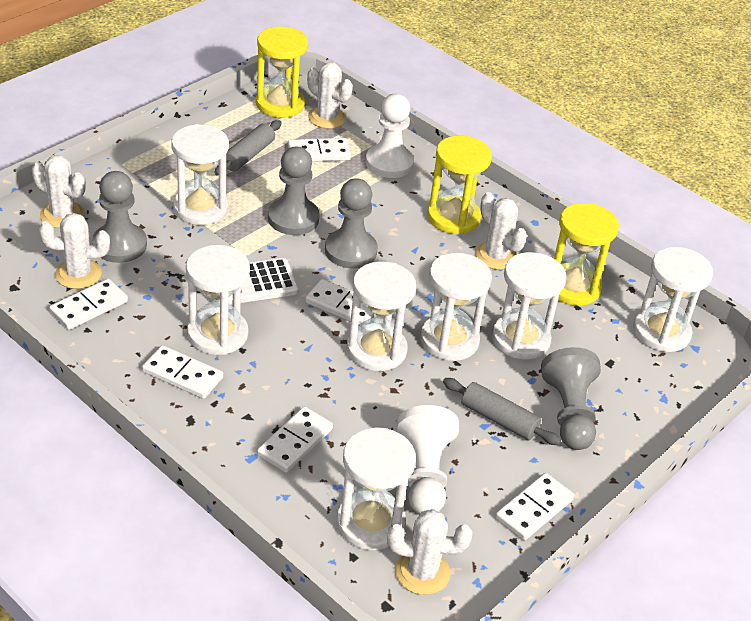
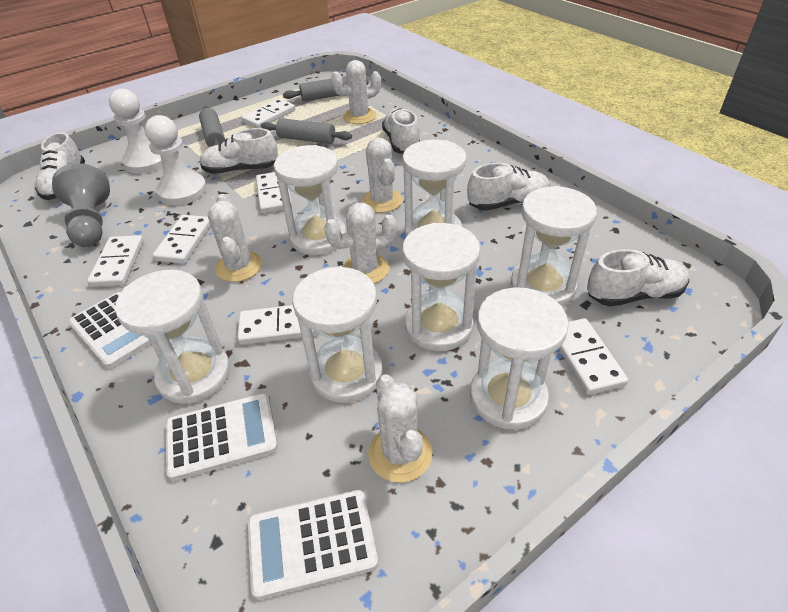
grey pawn: [92,171,147,263] [268,147,320,235] [325,178,378,268] [541,347,601,450] = 4 -> [52,163,110,247] = 1
grey rolling pin: [214,120,282,176] [443,378,561,445] = 2 -> [199,106,225,147] [261,118,352,144] [283,76,369,101] = 3
white calculator: [228,258,298,305] = 1 -> [69,292,151,369] [166,393,278,481] [248,490,378,600] = 3
white shoe: none = 0 -> [35,132,85,200] [199,128,278,174] [382,108,420,154] [467,163,550,211] [587,249,689,306] = 5
yellow hourglass: [256,26,308,118] [427,136,492,234] [554,203,619,306] = 3 -> none = 0

